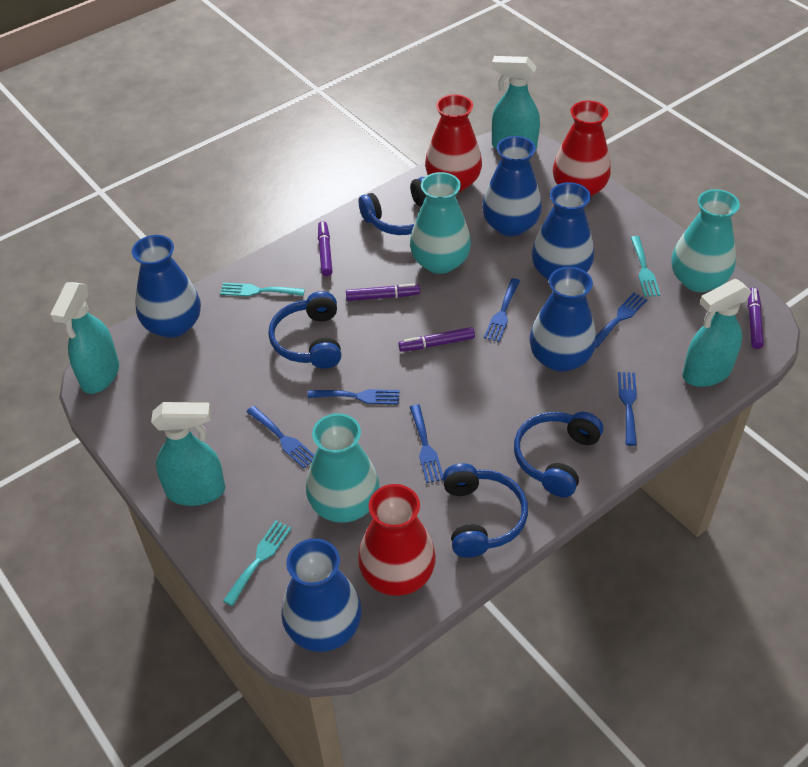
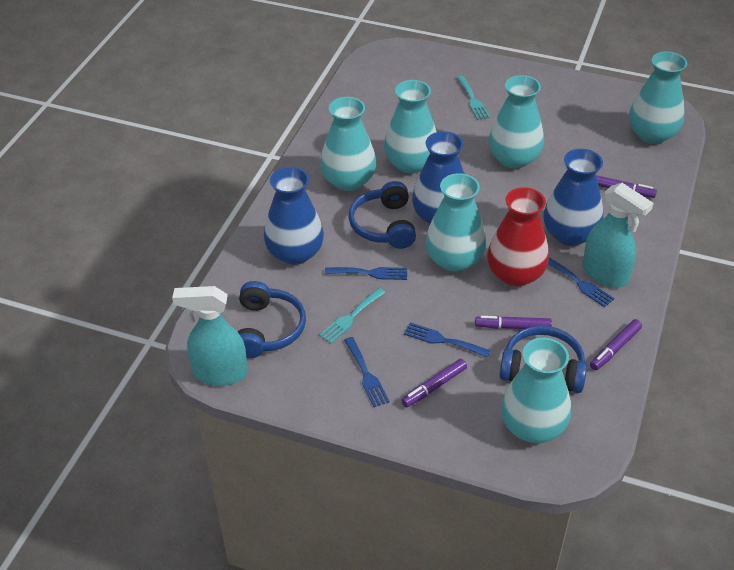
blue fork: [246,406,314,468] [307,389,399,404] [410,404,443,483] [484,278,520,342] [596,293,648,348] [618,372,637,446] = 6 -> [325,267,407,280] [344,337,390,407] [404,323,491,357] [548,257,615,307] = 4
blue headphones: [268,291,341,369] [359,177,426,235] [443,463,528,558] [514,412,603,497] = 4 -> [237,281,306,358] [349,181,416,249] [499,326,587,393] = 3
blue vase: [132,235,201,338] [281,538,362,652] [482,136,542,236] [529,267,596,372] [532,182,594,281] = 5 -> [264,167,324,265] [412,131,465,225] [543,149,603,246] = 3
red vase: [358,484,436,596] [425,94,482,192] [553,101,611,196] = 3 -> [487,187,549,287] = 1
turquoise fork: [220,283,305,296] [223,520,292,606] [630,236,660,297] = 3 -> [319,288,386,343] [457,76,490,120] = 2
turquoise spray bottle: [50,282,119,394] [151,402,225,506] [492,56,540,151] [682,279,752,387] = 4 -> [172,286,248,386] [583,183,654,288] = 2
turquoise vase: [306,413,380,523] [410,172,471,274] [671,189,740,292] = 3 -> [320,97,376,191] [384,80,437,173] [425,173,486,272] [489,75,544,169] [501,338,571,443] [629,51,687,144] = 6

